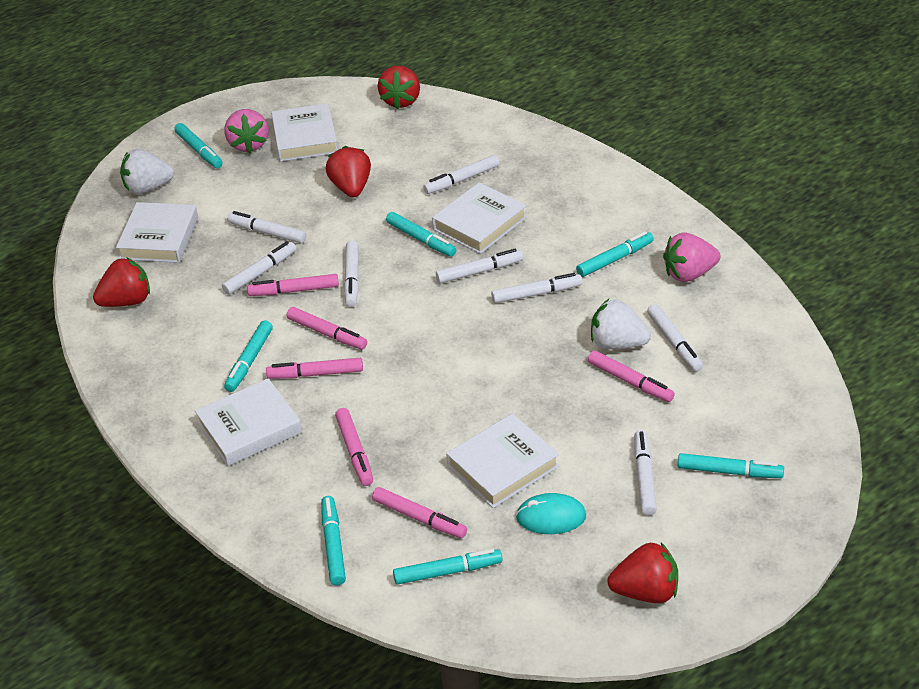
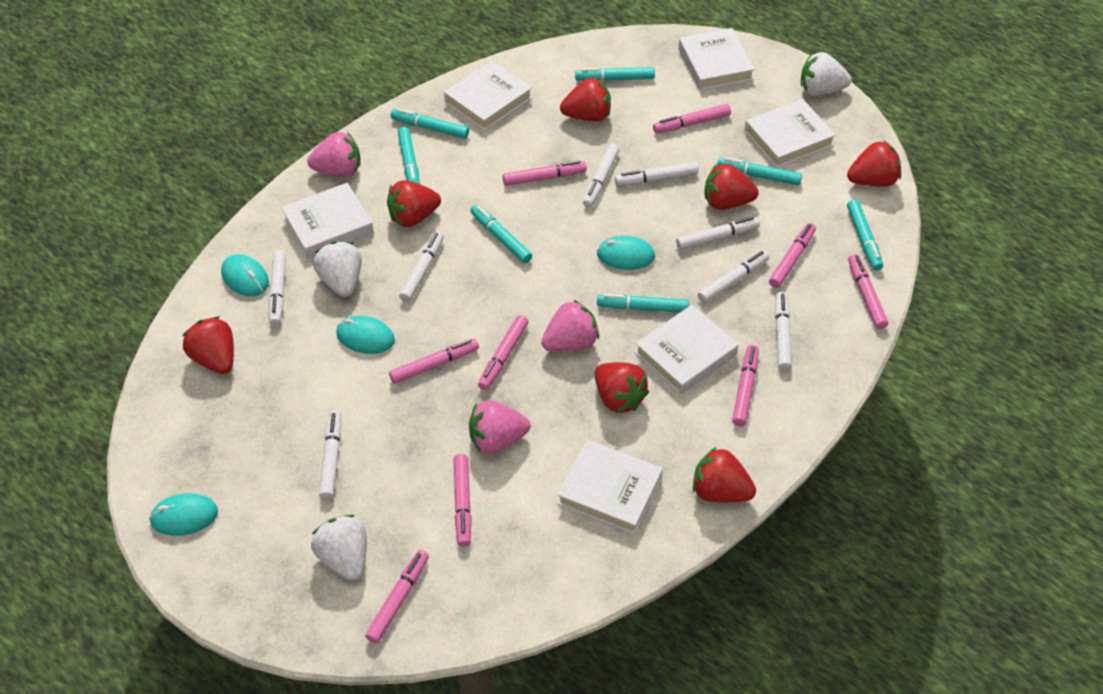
pink marker: [247,274,339,296] [266,358,363,379] [287,307,367,350] [335,408,373,486] [372,487,467,538] [588,351,675,402] = 6 -> [365,550,429,644] [389,339,479,384] [454,454,472,547] [478,315,529,390] [502,160,587,186] [653,104,731,133] [732,345,759,426] [769,223,816,288] [848,254,888,329] = 9
pink strawberry: [224,109,268,153] [663,233,721,282] = 2 -> [307,132,360,177] [469,400,530,454] [541,300,599,352] = 3
red strawberry: [93,257,150,307] [326,146,371,197] [378,66,420,109] [607,543,678,603] = 4 -> [182,317,234,374] [387,180,441,227] [560,78,611,121] [595,362,649,413] [693,447,756,502] [705,164,759,210] [847,141,901,187] = 7
turquoise mouse: [516,493,586,534] = 1 -> [149,493,218,536] [221,254,269,296] [336,316,395,354] [597,236,655,270] = 4
white book: [116,202,198,263] [195,378,302,466] [271,103,338,162] [432,182,527,254] [446,414,559,508] = 5 -> [281,183,374,258] [444,61,532,131] [557,440,663,534] [635,305,738,395] [679,28,755,90] [744,99,836,168] = 6
white strawberry: [120,149,175,194] [591,299,651,350] = 2 -> [311,515,367,581] [313,241,362,297] [801,52,851,96] = 3

